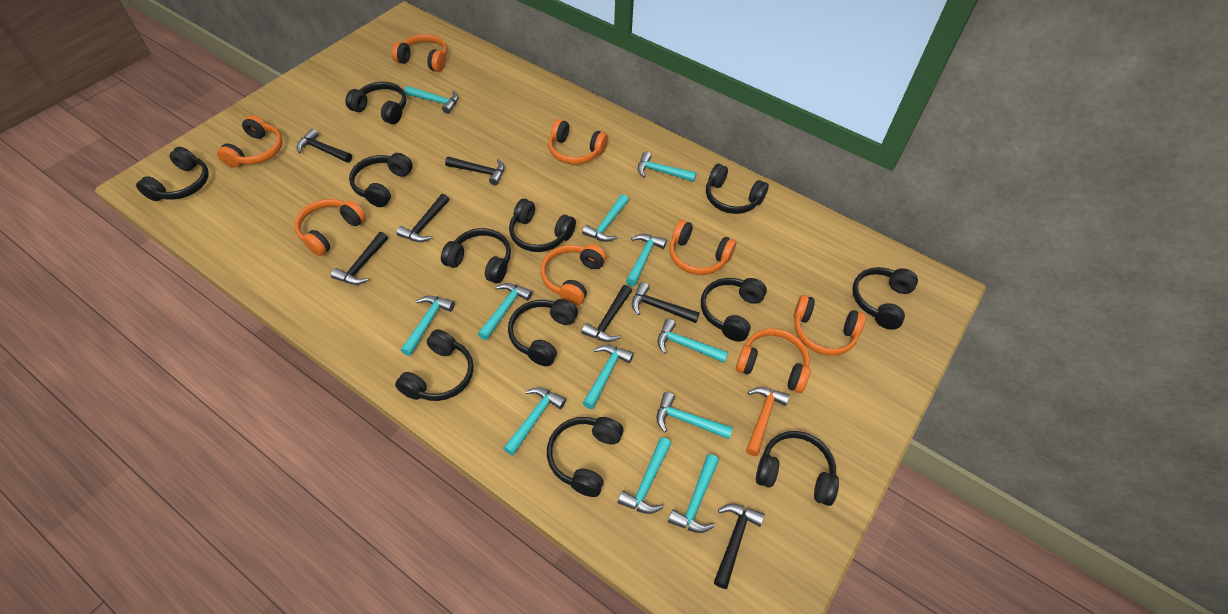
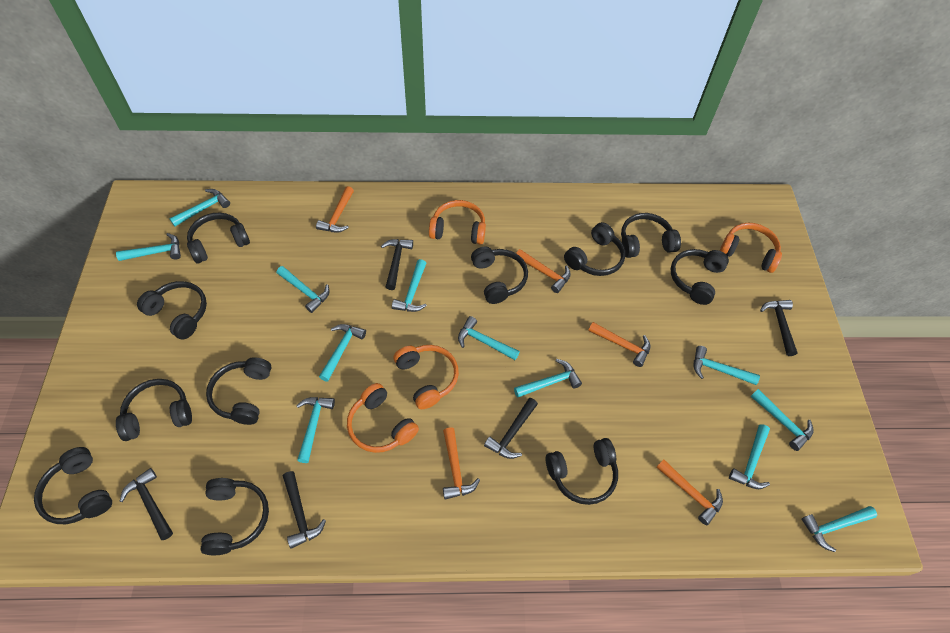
black hammer: [297,129,352,163] [331,232,388,285] [396,194,449,242] [445,156,505,185] [581,285,632,342] [632,282,700,323] [714,504,765,589] = 7 -> [120,468,173,540] [283,471,326,549] [381,239,413,290] [484,398,538,459] [760,300,798,356] = 5
black headphones: [136,147,209,201] [346,82,406,124] [349,153,413,207] [395,329,474,401] [441,228,511,284] [508,299,578,366] [509,198,576,252] [547,417,624,497] [701,278,767,342] [706,164,769,214] [756,431,839,506] [852,267,918,330] = 12 -> [34,447,112,524] [116,379,192,441] [137,281,207,340] [187,212,250,263] [201,478,269,555] [206,357,272,425] [471,247,528,304] [546,438,618,505] [564,222,625,276] [621,213,681,258] [671,249,729,305] = 11
orange hammer: [746,387,790,456] = 1 -> [316,186,354,233] [443,427,480,500] [516,249,571,293] [588,322,650,367] [656,459,723,525] = 5
orange headphones: [217,115,283,168] [295,199,366,256] [392,34,448,72] [541,244,606,306] [548,119,608,165] [669,220,736,275] [736,329,810,393] [794,295,866,356] = 8 -> [347,383,419,453] [393,345,459,409] [429,200,486,244] [720,223,782,273] = 4

